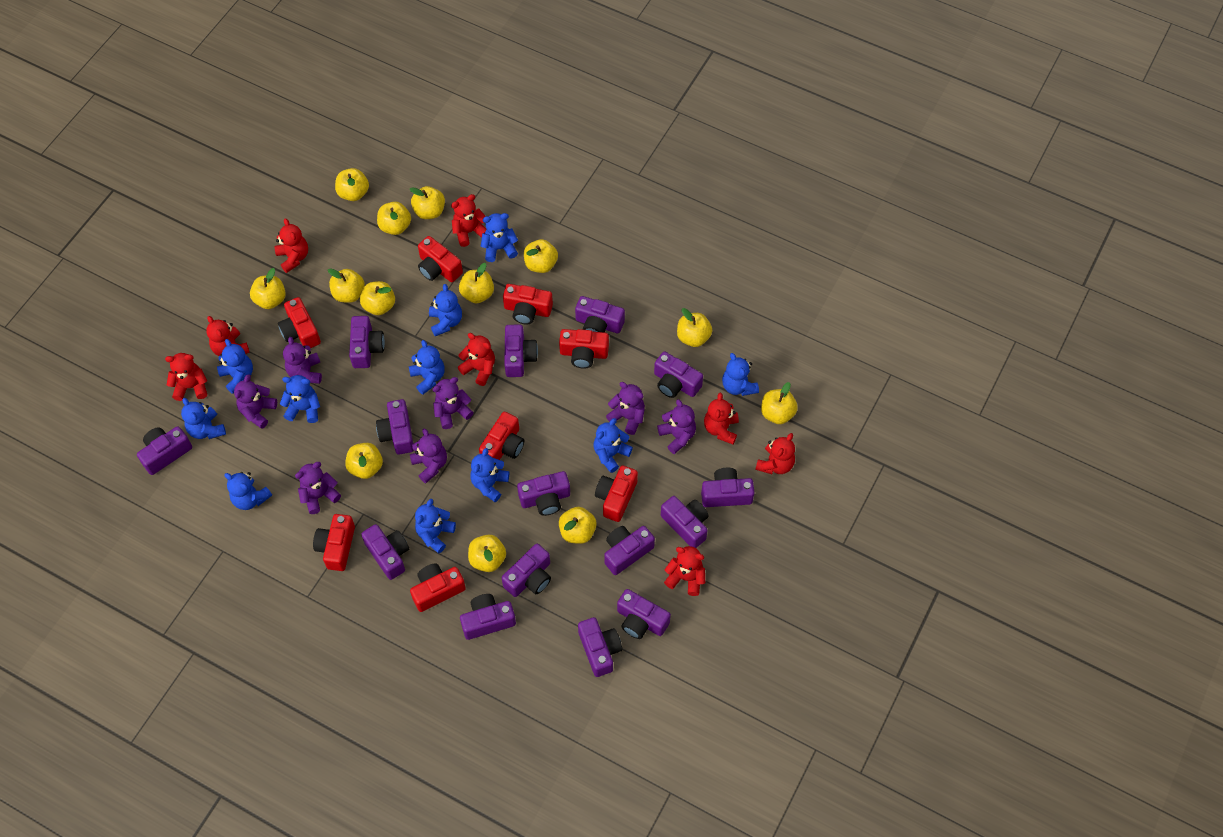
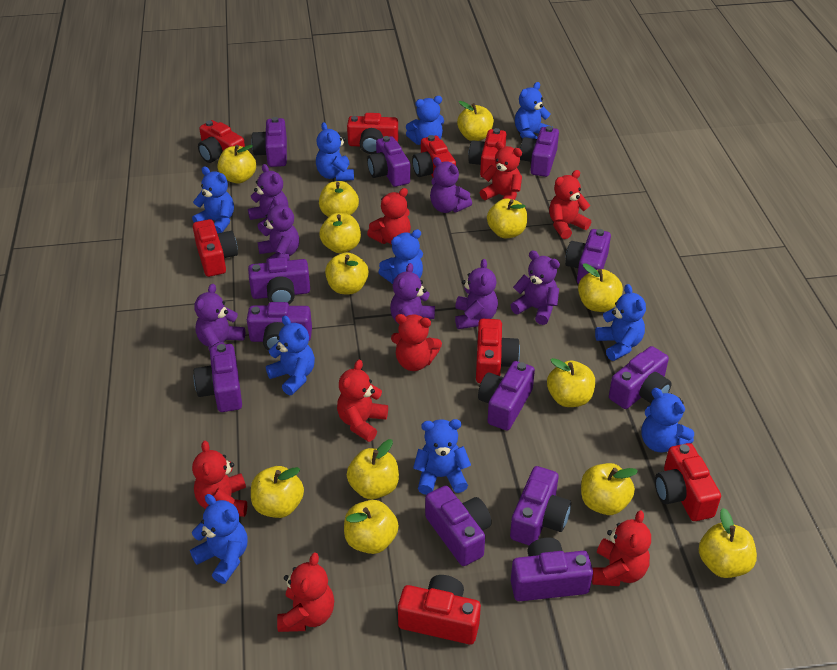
blue teddy bear: [181,398,226,439] [217,339,253,394] [224,472,272,510] [280,375,320,423] [409,340,445,395] [415,499,456,553] [429,284,462,336] [470,448,509,502] [481,213,518,262] [594,418,633,473] [722,353,759,396] = 11 -> [190,494,247,584] [192,166,234,233] [266,316,315,395] [316,122,354,181] [378,229,423,284] [406,96,444,145] [413,419,471,495] [515,82,552,139] [595,284,646,361] [641,388,694,452] = 10
purple camera: [137,426,192,475] [349,316,385,368] [361,524,409,580] [376,399,414,455] [460,594,516,640] [502,544,551,597] [504,325,538,377] [517,471,570,516] [575,296,625,333] [578,617,622,677] [604,526,655,575] [617,589,671,639] [654,351,703,398] [661,496,708,548] [701,468,755,507] = 15 -> [193,344,242,412] [247,302,312,351] [248,257,310,304] [251,117,287,167] [367,136,410,187] [425,486,492,566] [478,361,535,430] [510,466,571,545] [511,538,593,601] [520,126,559,177] [565,229,611,284] [609,346,671,409] = 12

